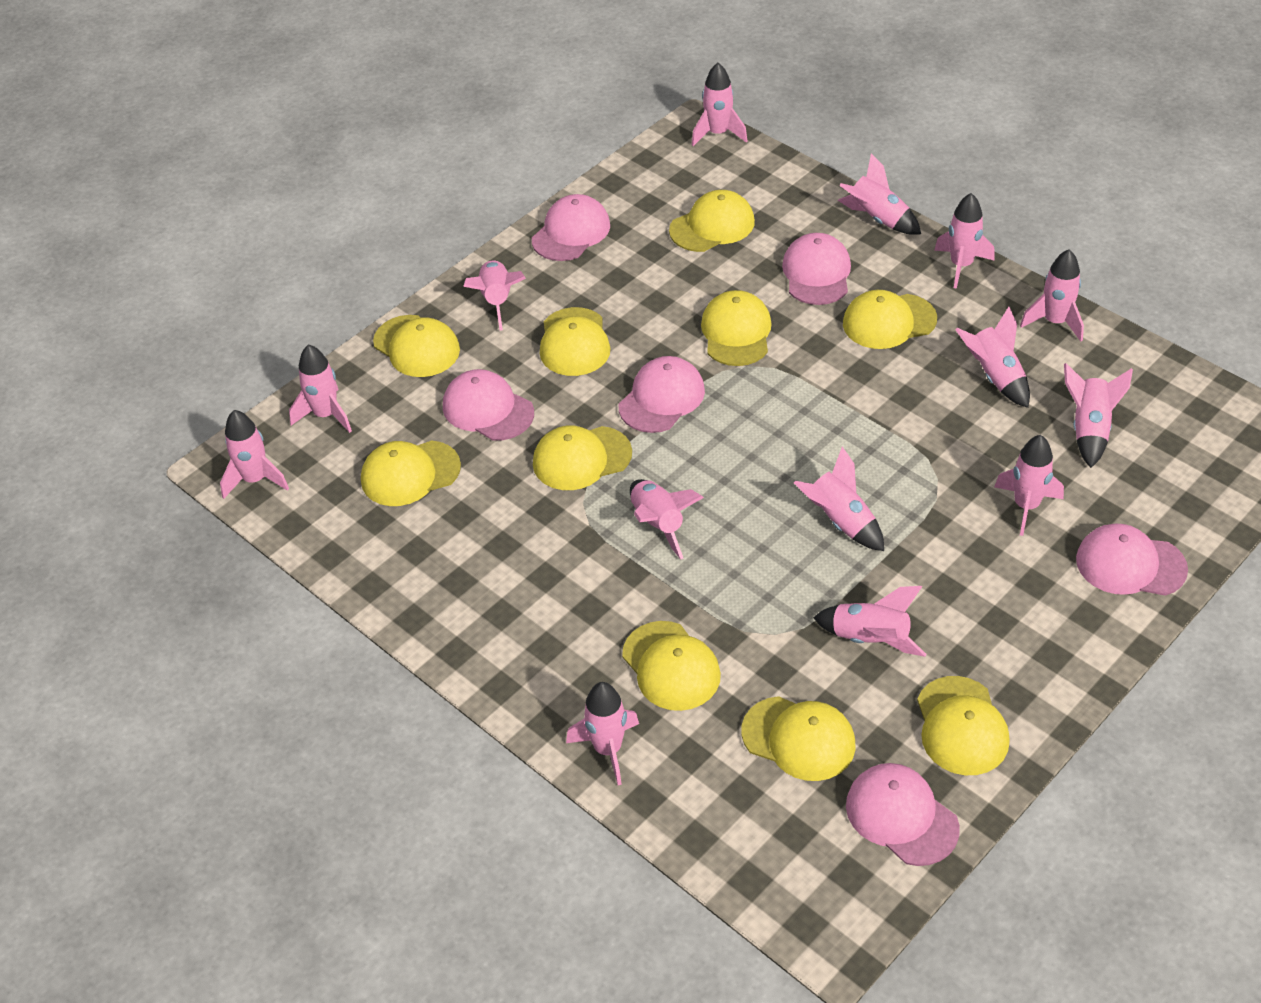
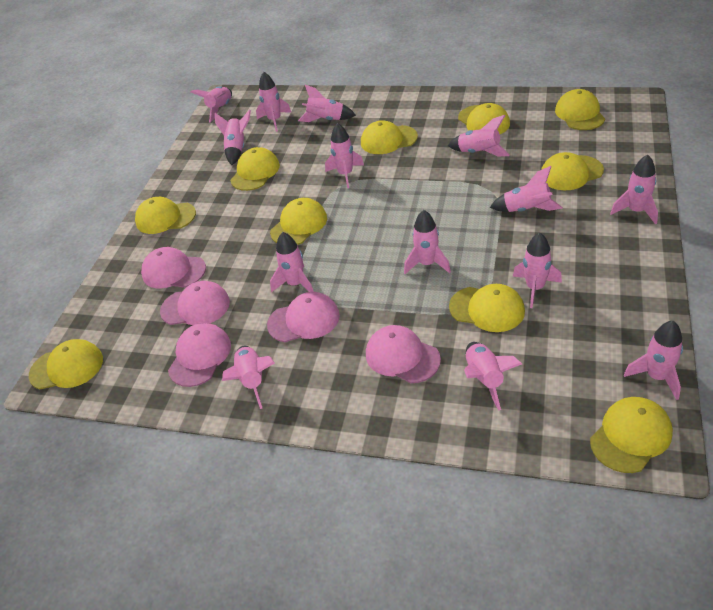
pink cap: [443,369,534,441] [532,194,610,261] [619,356,705,433] [782,233,851,305] [846,763,960,866] [1076,524,1188,596] = 6 -> [141,247,206,288] [160,281,230,325] [168,323,231,387] [267,292,340,342] [366,325,441,383] = 5

